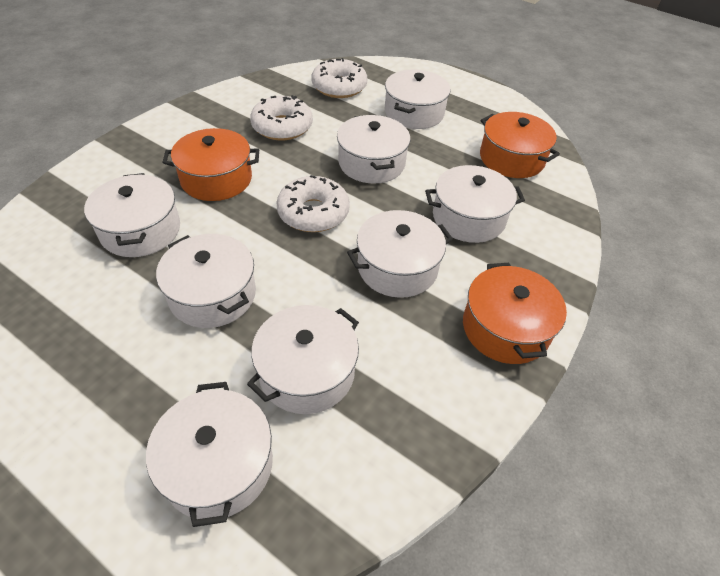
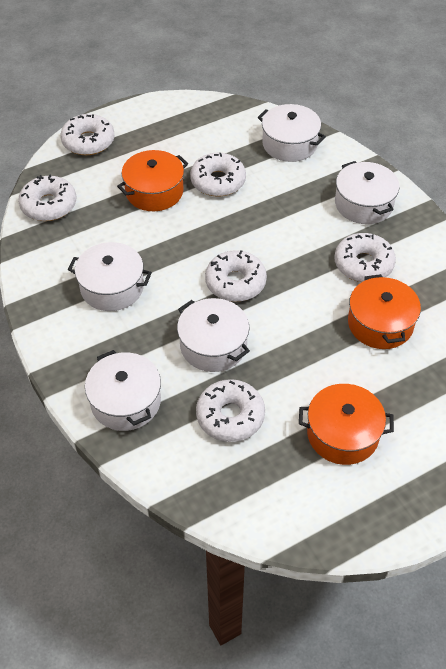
white donut: [250,95,313,141] [276,175,350,232] [311,58,367,98] = 3 -> [18,175,76,221] [61,114,114,155] [190,153,246,197] [196,379,265,442] [205,250,267,302] [334,233,396,282] = 6
white pot: [84,173,180,257] [146,382,273,527] [156,234,256,328] [247,305,359,414] [337,115,410,184] [347,210,453,298] [385,69,451,129] [425,165,525,243] = 8 -> [68,242,152,311] [85,350,161,431] [177,298,250,372] [258,104,326,162] [335,161,400,224] = 5

